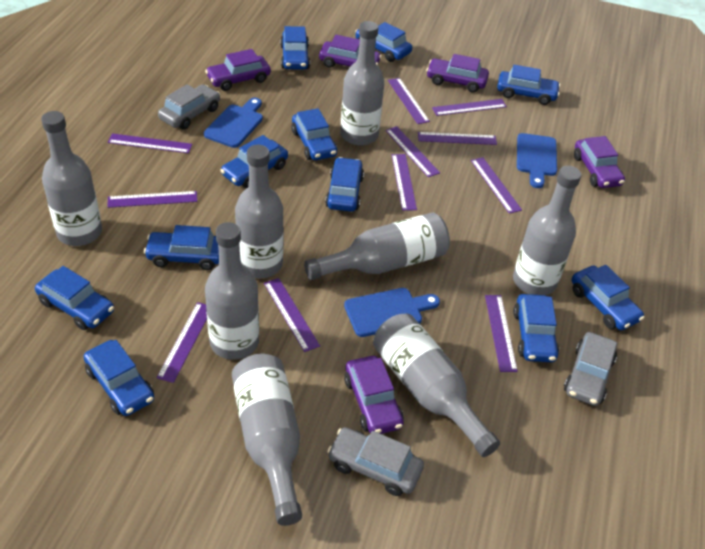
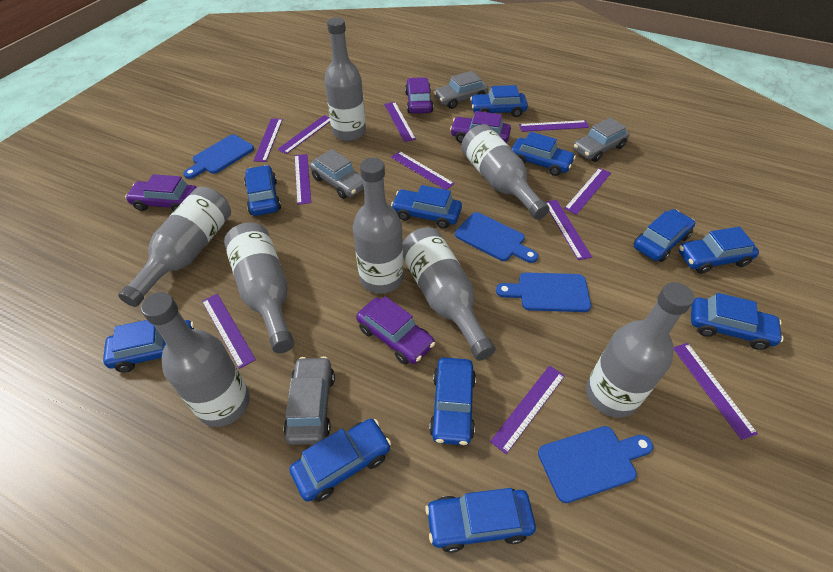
blue cutting board: [204,98,263,148] [344,288,440,337] [517,133,557,188] = 3 -> [183,135,254,179] [455,212,538,263] [496,272,591,312] [538,426,653,503] = 4
grey car: [158,84,220,130] [327,427,424,496] [564,332,617,406] = 3 -> [283,356,335,445] [310,149,364,199] [433,71,489,109] [573,117,630,162] = 4
purple car: [205,49,271,91] [319,35,382,68] [344,356,404,434] [426,54,489,92] [574,136,625,188] = 5 -> [125,174,197,211] [356,296,435,364] [405,77,434,114] [450,111,511,143] = 4

